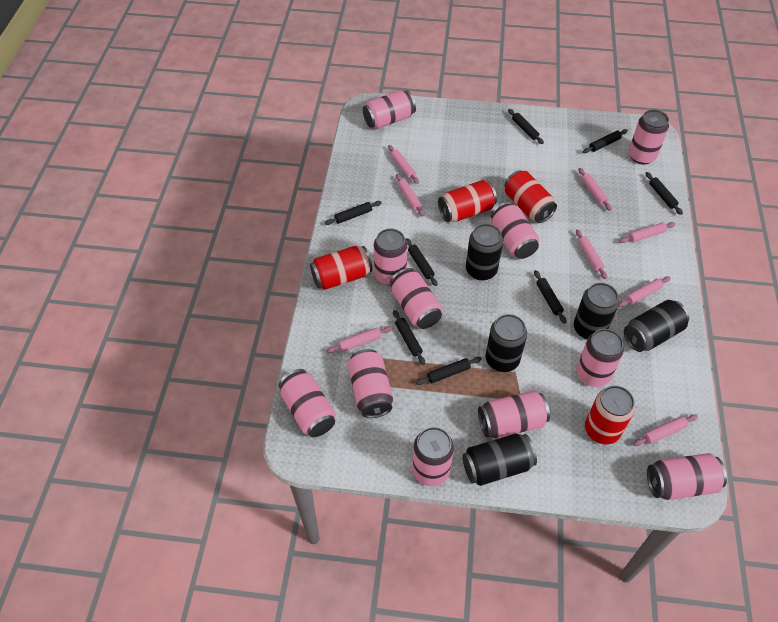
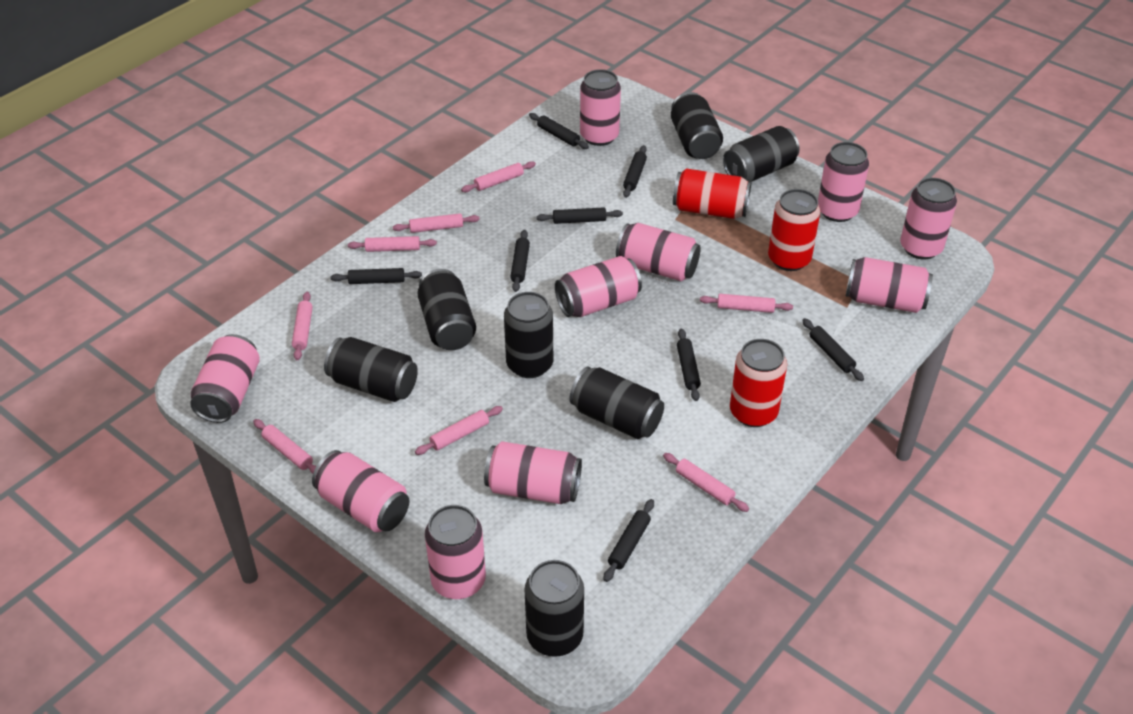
black can: [462,434,537,486] [466,224,503,281] [485,314,527,372] [574,283,619,339] [624,300,689,352] = 5 -> [324,337,418,402] [417,269,476,350] [504,292,553,378] [525,560,584,657] [570,367,664,439] [671,92,723,159] [723,126,800,182] = 7
pink can: [279,369,336,437] [348,349,393,418] [363,90,416,129] [374,228,408,285] [390,268,442,329] [412,427,454,486] [478,391,550,438] [491,202,539,259] [577,329,624,387] [629,110,669,164] [647,453,727,500] = 11 -> [190,334,260,423] [312,450,409,532] [425,505,486,599] [484,441,582,504] [555,256,642,317] [580,69,621,146] [616,223,701,281] [818,142,869,222] [846,257,933,313] [900,178,957,259] = 10
red can: [310,246,373,290] [438,180,497,222] [504,170,557,223] [585,386,635,444] = 4 -> [673,168,751,219] [730,339,787,427] [768,189,820,271] = 3

